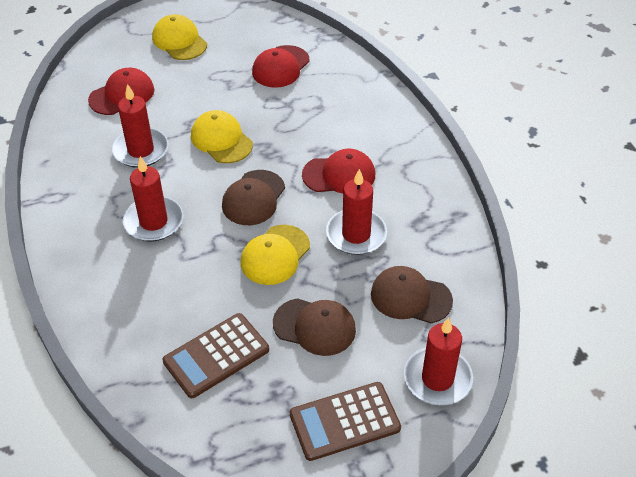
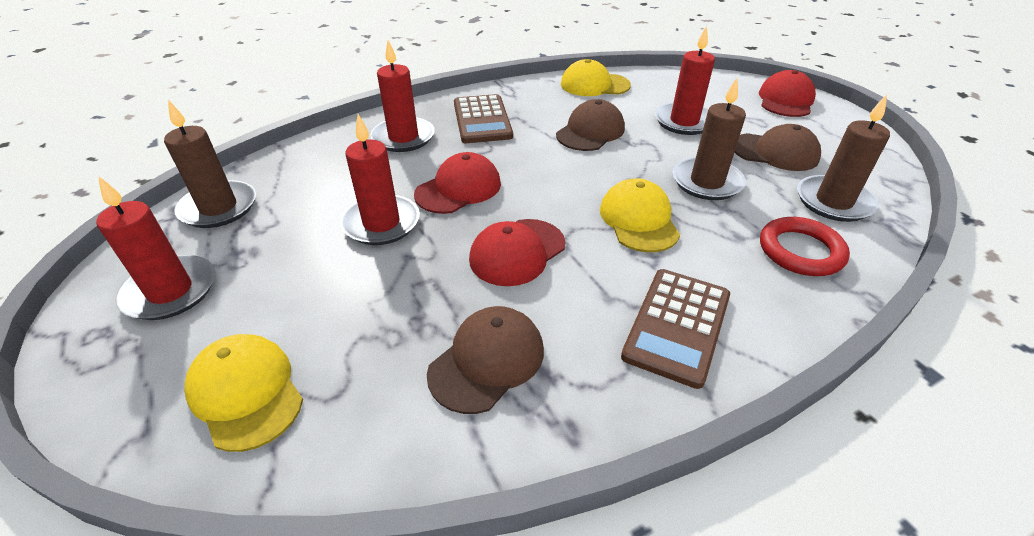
brown candle: none = 0 -> [164,100,256,228] [672,78,746,200] [797,95,890,222] = 3
red ring: none = 0 -> [760,217,850,276] = 1

